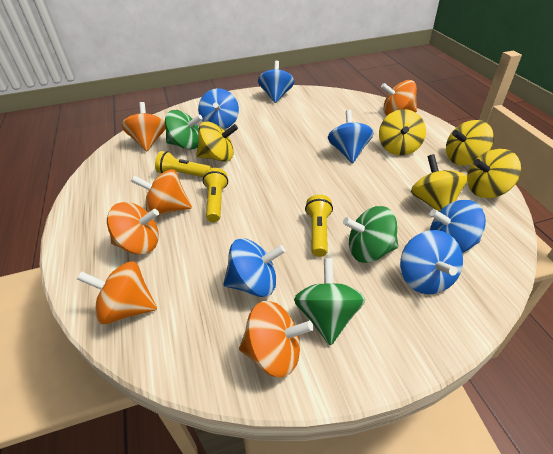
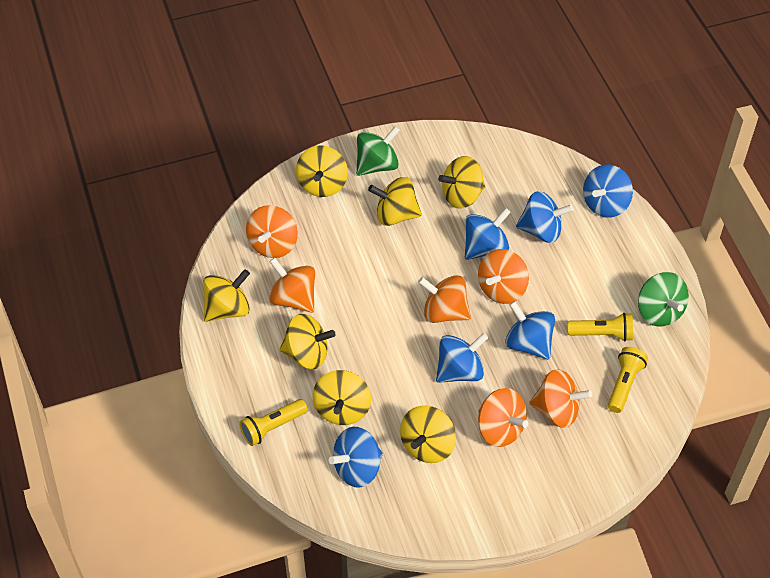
green spinning top: [165,110,203,150] [294,258,365,346] [343,206,398,263] = 3 -> [356,126,400,176] [638,272,689,326] = 2
yellow spinning top: [196,121,238,162] [379,109,426,156] [411,154,467,211] [446,120,494,165] [467,149,521,198] = 5 -> [203,269,250,322] [280,314,335,369] [296,146,348,197] [313,370,371,425] [368,177,422,226] [400,406,456,463] [438,156,486,209] = 7

